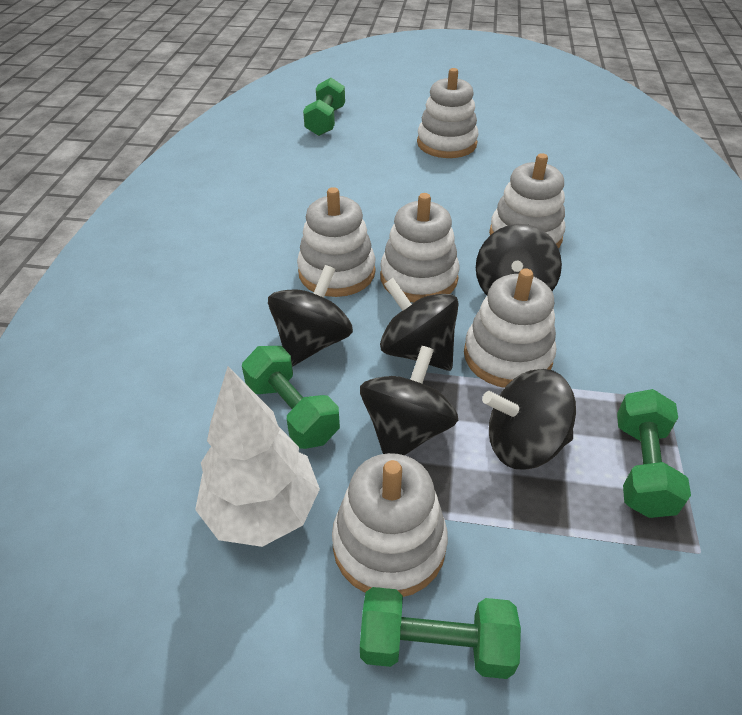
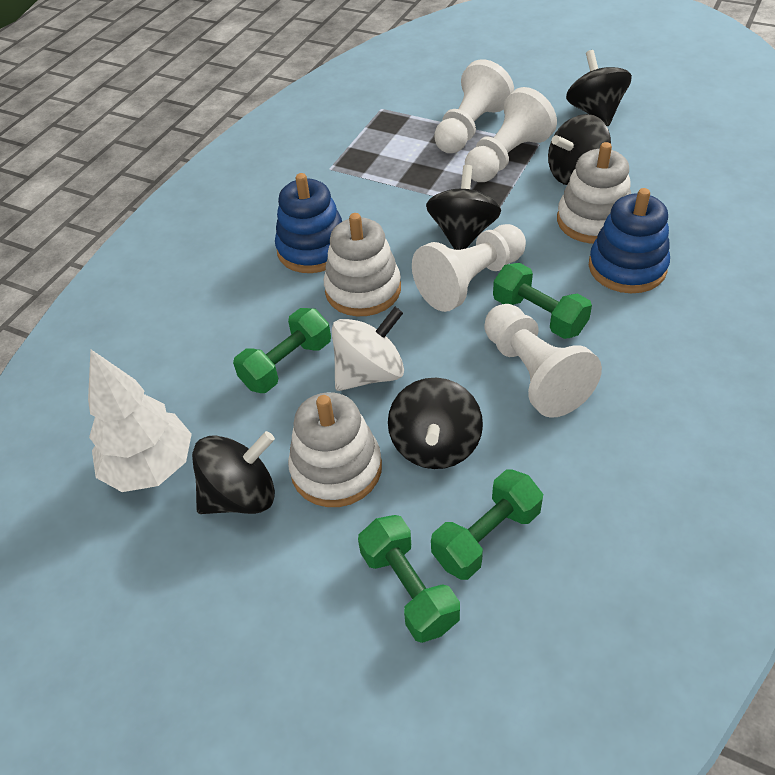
blue stacking toy: none = 0 -> [275,173,342,273] [589,188,670,293] = 2
white pawn: none = 0 -> [412,224,526,312] [434,59,514,153] [465,87,557,182] [484,304,602,418] = 4
white spinning top: none = 0 -> [332,307,404,391] = 1
white stacking toy: [297,187,376,297] [332,453,448,597] [380,193,459,303] [417,68,479,158] [464,268,556,388] [489,153,565,249] = 6 -> [288,392,382,507] [324,213,401,316] [557,142,631,244] = 3

